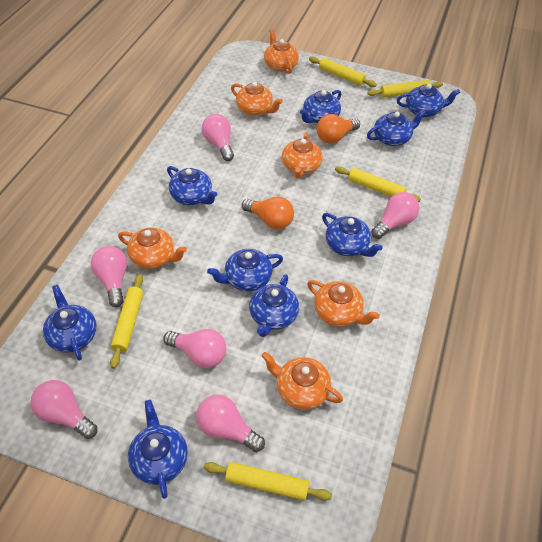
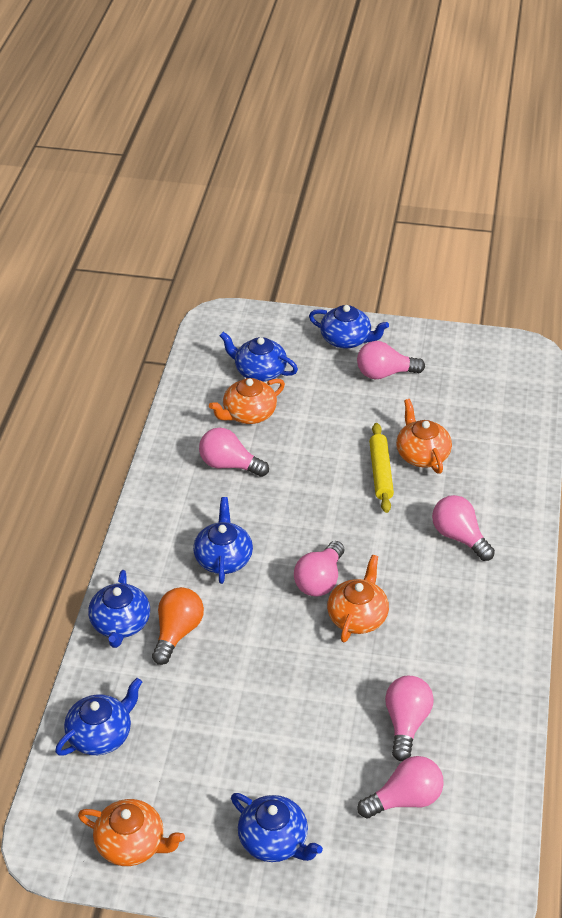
blue teapot: [43,285,97,361] [128,400,188,499] [167,166,218,205] [207,249,283,291] [249,274,299,337] [300,90,342,123] [322,213,383,257] [367,109,426,146] [397,84,460,117] = 9 -> [55,678,142,756] [88,570,150,648] [193,497,253,584] [220,332,298,382] [231,793,323,862] [309,305,389,348] = 6
orange light bulb: [242,197,294,230] [317,114,360,144] = 2 -> [152,587,204,665] = 1
orange teapot: [118,227,187,269] [231,82,283,116] [262,352,343,410] [264,29,299,74] [282,132,322,178] [307,280,380,326] = 6 -> [78,799,185,866] [209,378,285,424] [327,555,389,642] [396,399,452,474] = 4
yellow rolling pin: [110,274,143,369] [204,462,332,501] [309,57,377,87] [335,166,421,202] [367,80,443,98] = 5 -> [369,423,394,513] = 1

